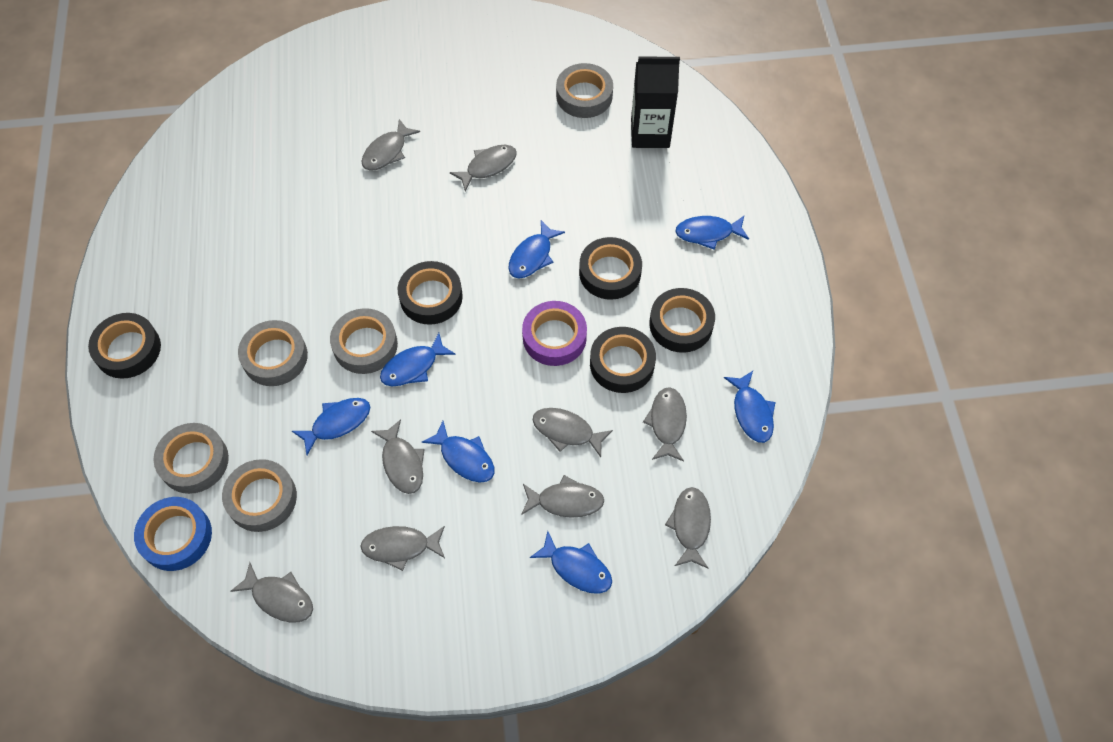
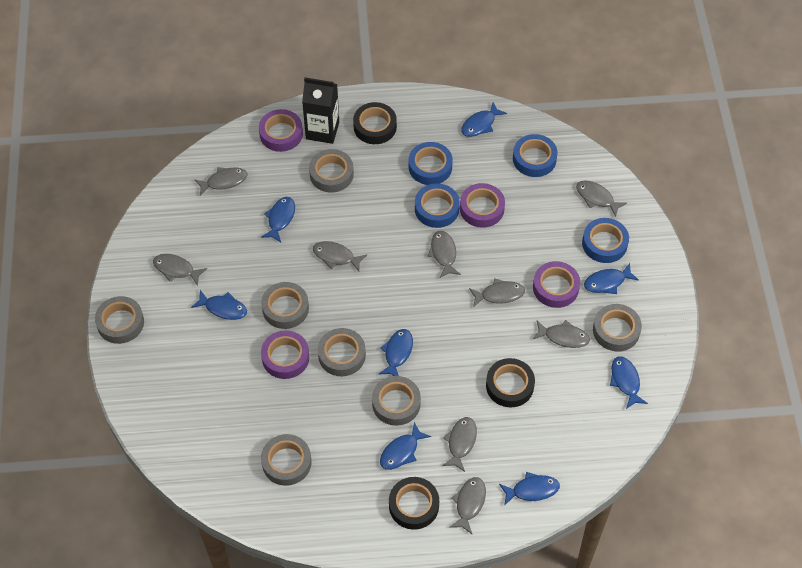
black tape: [88,313,161,379] [398,261,463,325] [579,237,642,300] [590,327,656,393] [649,288,715,353] = 5 -> [353,102,397,144] [389,477,439,530] [486,358,535,407] = 3
blue fish: [292,398,371,455] [380,333,456,386] [422,421,494,483] [508,220,565,278] [530,531,612,594] [675,215,749,250] [724,371,776,443] = 7 -> [191,290,247,320] [261,197,295,242] [379,329,413,376] [380,422,431,470] [461,103,507,137] [499,472,560,506] [584,263,639,294] [610,356,648,409] = 8
blue tape: [134,497,212,571] = 1 -> [408,142,453,185] [415,183,460,228] [513,134,558,177] [582,218,629,263] = 4
grey tape: [154,423,229,494] [222,459,297,532] [238,320,308,386] [330,308,398,374] [556,63,613,118] = 5 -> [95,296,144,344] [261,282,309,329] [261,434,312,486] [309,149,354,193] [318,328,366,376] [372,376,421,426] [593,304,642,352] = 7
purple tape: [522,301,587,366] = 1 -> [259,109,303,152] [261,330,309,379] [460,183,505,228] [533,261,580,308] = 4

